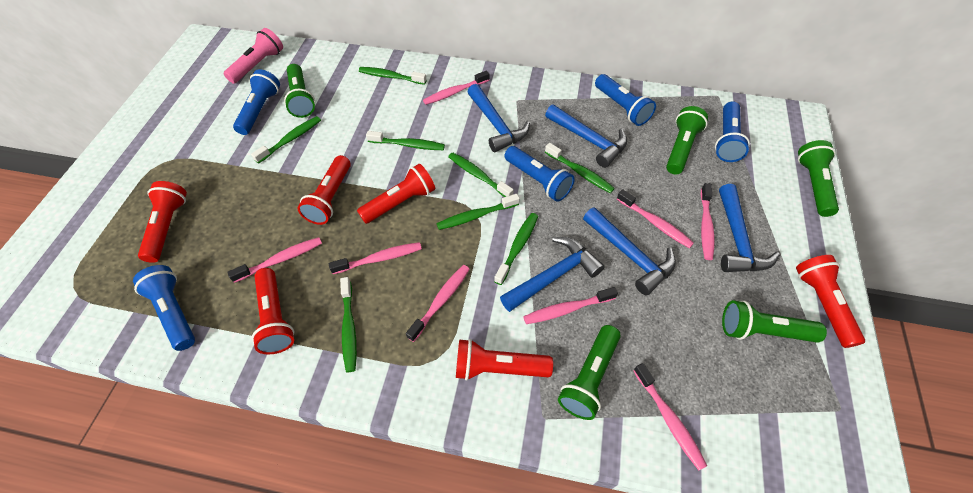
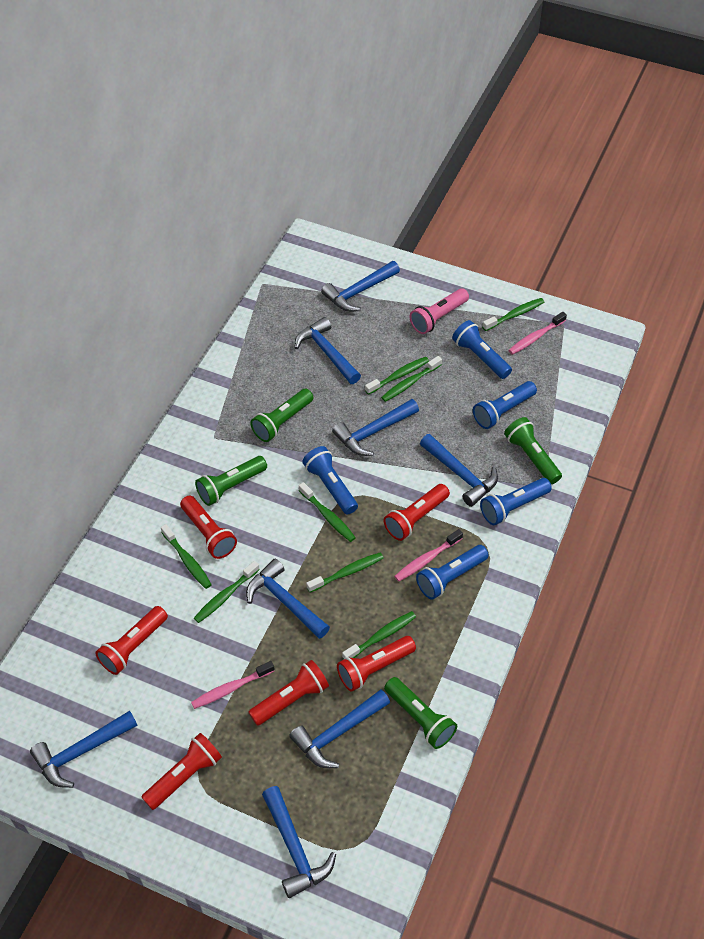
blue hammer: [468,84,530,152] [500,237,605,312] [545,105,627,168] [583,207,676,295] [719,184,780,272] = 5 -> [30,711,137,788] [246,559,330,639] [262,786,336,898] [289,689,390,768] [295,317,361,384] [321,261,400,312] [332,399,419,456] [420,434,498,507] = 8
green flashlight: [284,64,315,118] [558,325,621,420] [666,106,708,175] [722,300,827,343] [798,140,839,217] = 5 -> [195,456,267,506] [250,389,313,442] [384,677,457,749] [504,417,562,484] = 4
pink toothbrush: [227,237,322,283] [329,242,422,274] [406,265,470,342] [423,71,489,105] [523,287,618,324] [617,189,694,248] [633,363,707,470] [700,183,714,260] = 8 -> [191,661,275,709] [394,529,463,582] [508,312,567,355] = 3

